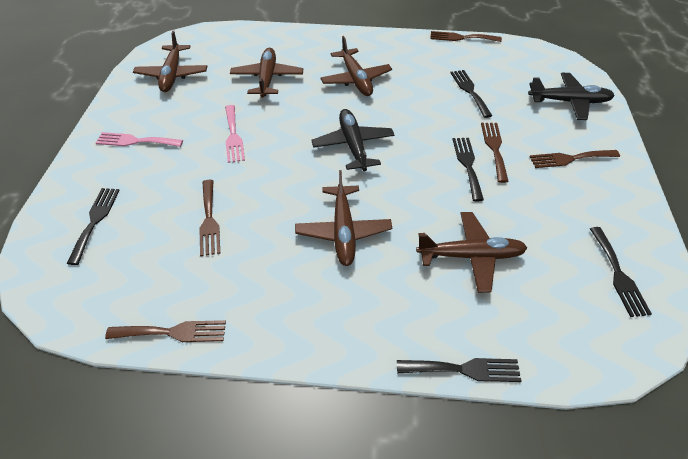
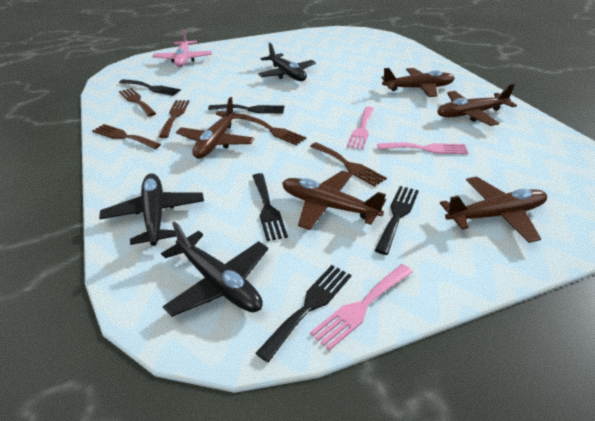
black plane: [311,109,395,171] [528,73,615,120] = 2 -> [99,173,204,246] [161,221,268,317] [258,43,316,81] = 3
pink fork: [95,132,183,147] [225,105,245,163] = 2 -> [310,264,413,351] [347,106,374,149] [377,143,468,154] = 3
pink plane: none = 0 -> [152,29,212,67] = 1

